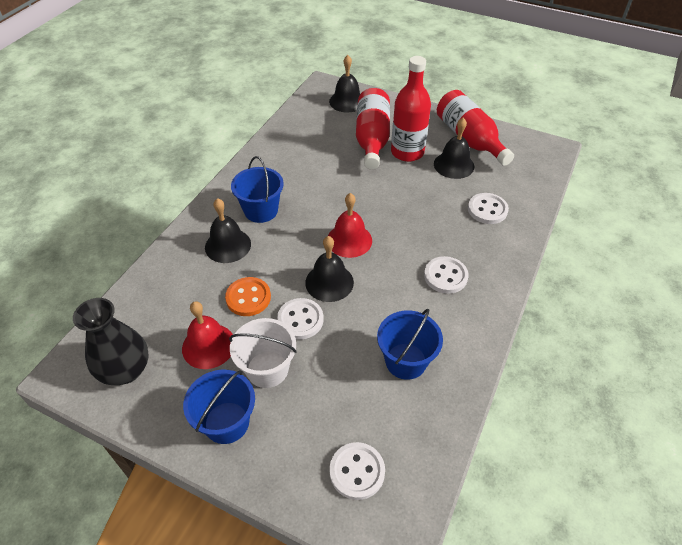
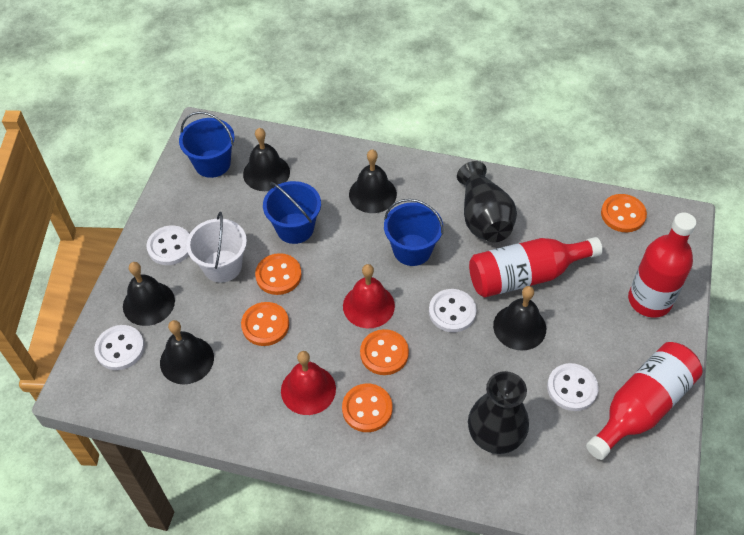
black bell: [205,198,251,263] [305,236,354,302] [329,55,360,112] [434,118,474,179] = 4 -> [123,262,175,326] [160,320,214,384] [243,128,290,191] [349,150,397,213] [493,286,546,351] = 5
black vase: [73,298,148,385] = 1 -> [457,161,517,242] [468,371,529,454] = 2
orange button: [225,277,271,316] = 1 -> [241,302,289,346] [255,253,302,295] [342,384,392,432] [360,329,409,375] [601,194,647,232] = 5

